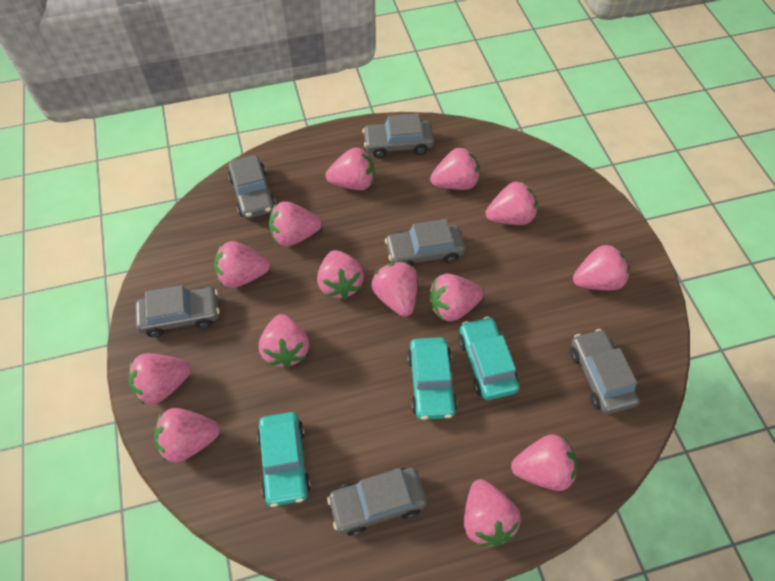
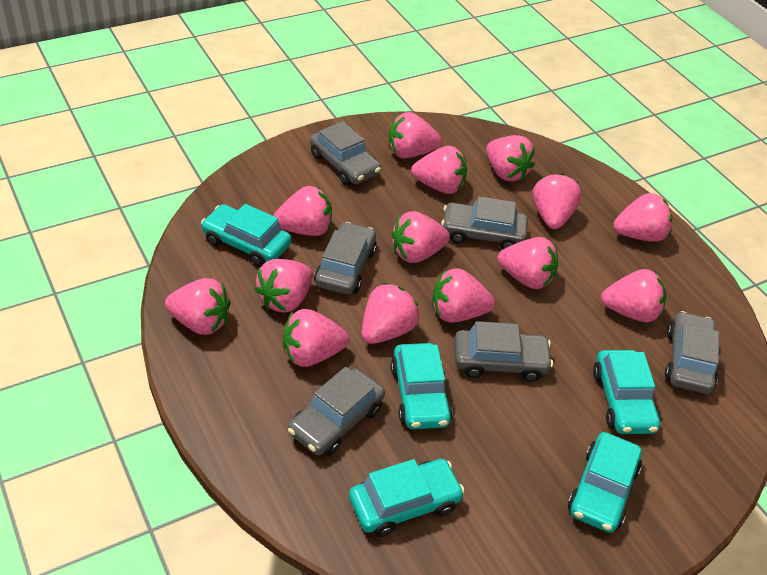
turquoise car: [257,412,311,507] [407,337,457,420] [458,317,519,400] = 3 -> [201,204,292,267] [349,459,465,537] [391,343,452,429] [568,432,642,533] [593,350,660,434] = 5

